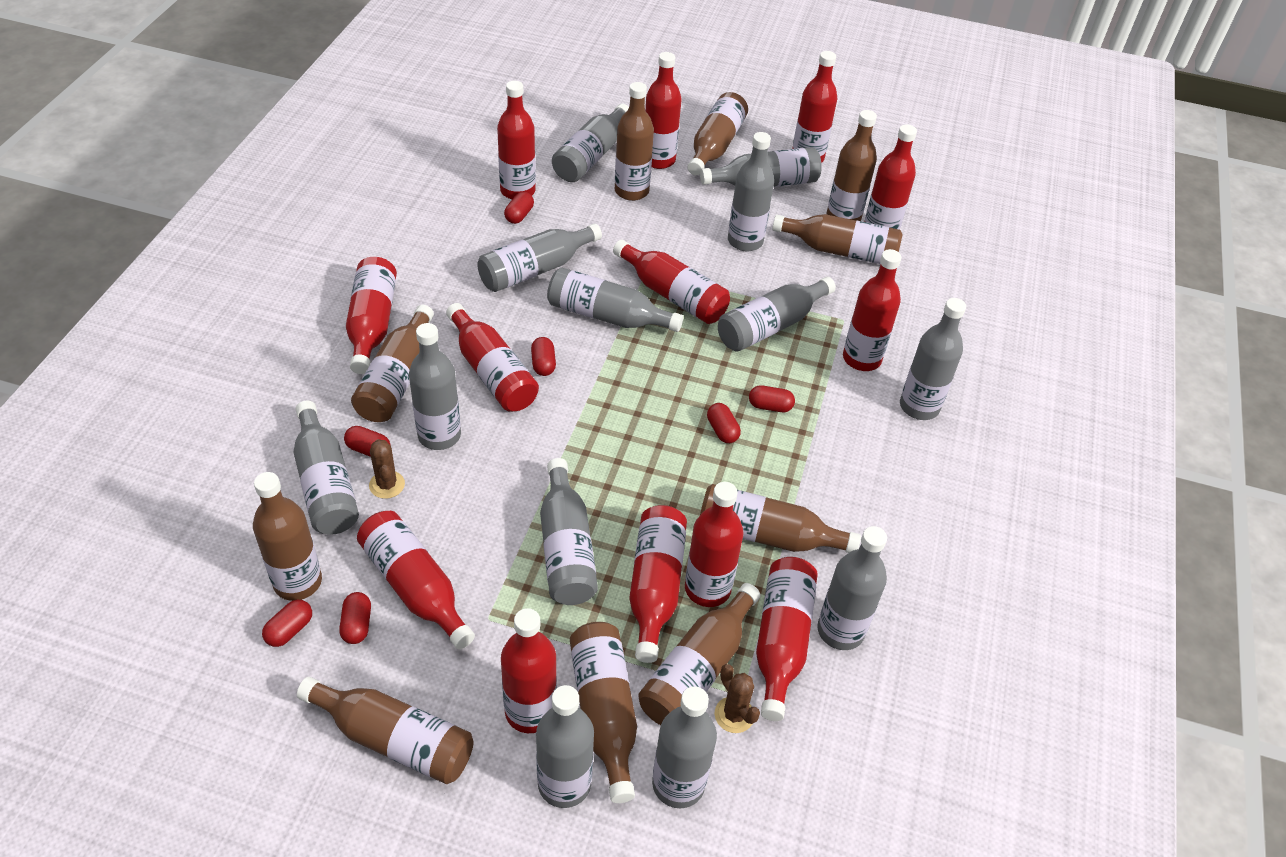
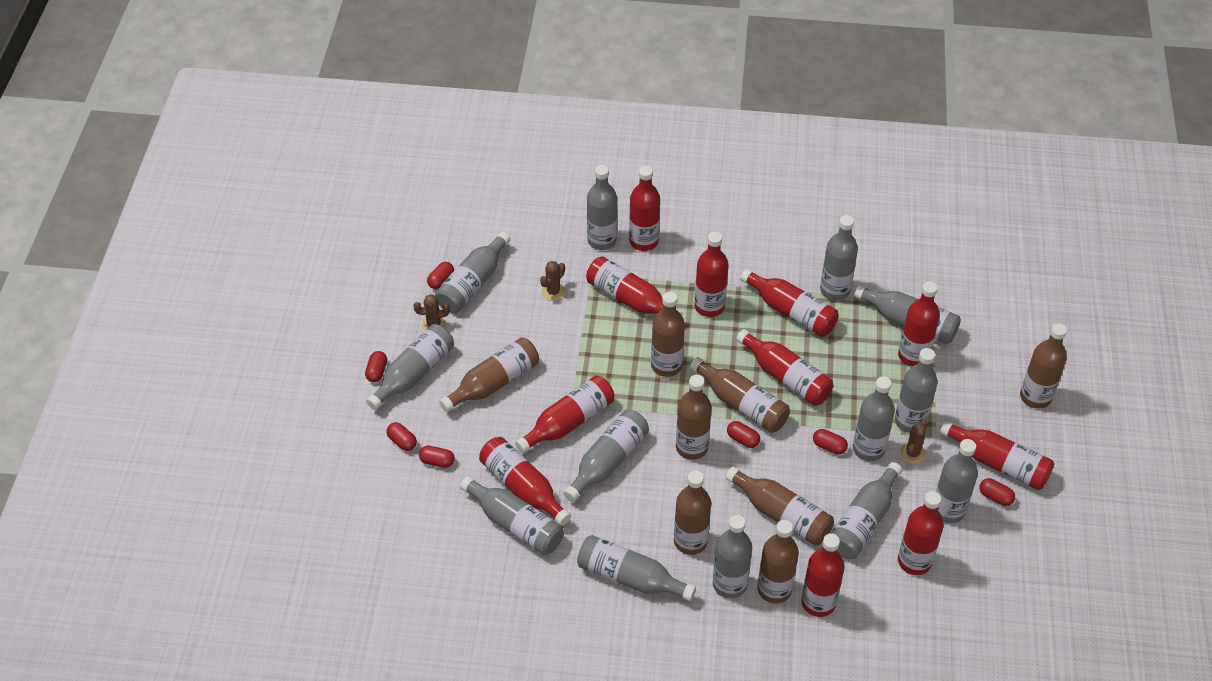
brown bottle: [253,472,322,601] [297,677,474,784] [351,305,434,422] [570,622,637,803] [615,82,654,201] [638,583,761,725] [687,92,748,175] [700,484,861,553] [772,214,903,264] [827,110,877,221] = 10 -> [439,337,539,412] [651,292,685,377] [674,471,711,555] [676,375,712,460] [690,357,790,433] [725,466,834,546] [757,520,799,603] [1020,323,1067,409] = 8
brown cactus: [369,439,405,499] [715,664,760,733] = 2 -> [413,294,450,331] [540,261,565,301] [900,418,928,464] = 3
red bottle: [346,257,397,374] [357,511,475,649] [446,303,539,412] [497,81,536,199] [501,608,557,733] [613,240,730,324] [629,505,687,663] [645,52,681,169] [685,482,744,607] [756,557,818,721] [792,51,838,163] [843,249,901,371] [864,124,917,230] = 13 -> [479,437,571,526] [515,375,614,454] [586,256,683,315] [629,166,660,251] [694,232,729,317] [736,329,833,406] [740,269,839,337] [801,533,845,617] [898,281,940,367] [898,491,944,575] [940,420,1054,490] = 11

